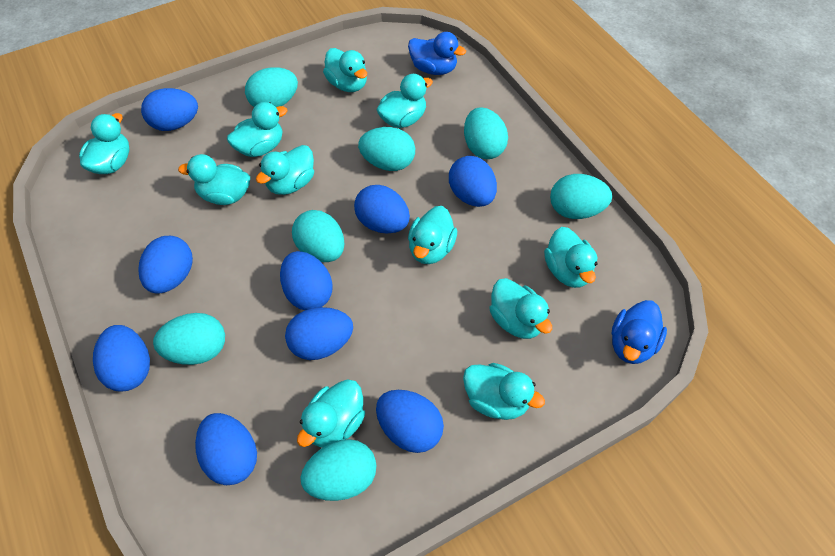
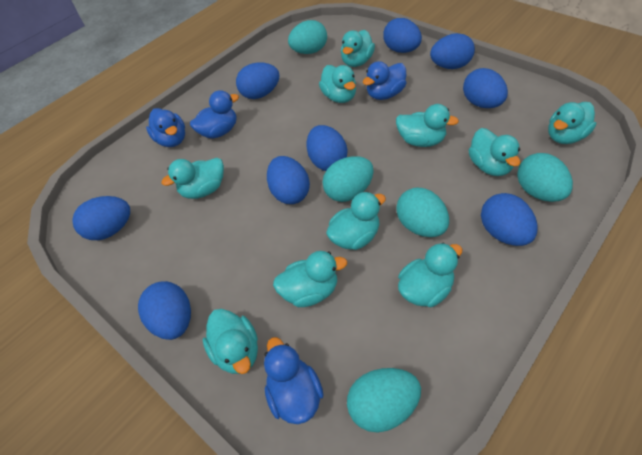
blue duck: [408,32,466,75] [611,300,667,364] = 2 -> [146,108,185,147] [190,90,239,139] [264,337,324,424] [363,61,406,100] = 4
turquoise duck: [79,113,130,174] [178,154,250,205] [227,102,288,157] [256,145,314,195] [297,379,365,448] [323,48,367,92] [377,74,433,128] [408,206,457,264] [463,363,545,420] [489,278,552,339] [544,227,597,288] = 11 -> [161,158,224,199] [203,309,258,374] [273,251,347,307] [319,65,356,103] [326,192,386,250] [341,30,375,67] [396,104,459,147] [398,243,463,307] [469,128,521,176] [548,102,596,144] = 10
turquoise egg: [153,313,225,365] [245,67,298,107] [292,210,344,262] [300,439,377,501] [358,127,415,171] [464,107,508,159] [550,174,612,219] = 7 -> [288,20,327,54] [323,156,374,202] [347,368,421,432] [396,188,449,237] [517,153,573,202] = 5

